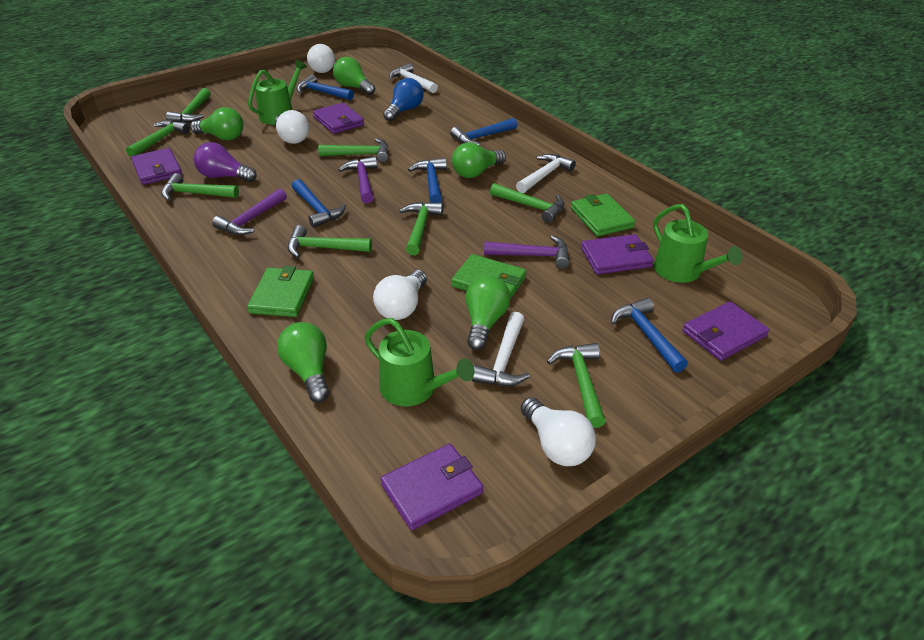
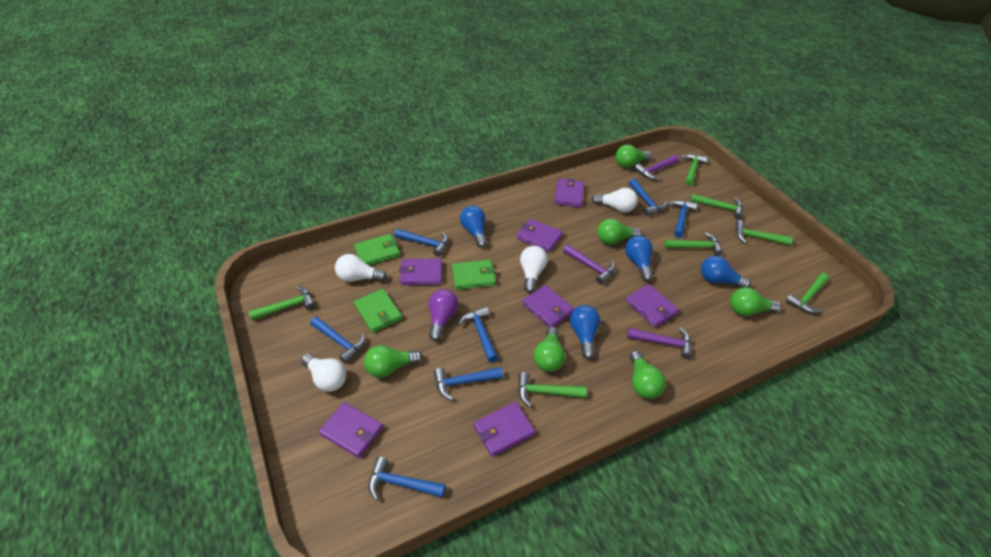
blue hammer: [292,179,346,228] [296,75,354,100] [408,158,447,203] [450,118,517,146] [611,298,688,373] = 5 -> [310,316,365,363] [368,456,446,500] [394,229,448,257] [434,367,503,400] [458,307,498,362] [629,178,667,216] [668,200,697,238] = 7
blue light bulb: [383,78,424,121] = 1 -> [460,206,487,248] [570,305,600,359] [625,235,653,281] [701,256,751,288] = 4
green hammer: [126,120,190,157] [161,173,239,201] [166,88,210,123] [288,225,372,258] [318,138,389,162] [399,202,443,255] [490,183,564,223] [547,343,606,428] = 8 -> [248,286,315,321] [518,372,587,407] [664,232,723,256] [681,154,708,186] [690,194,743,219] [735,220,793,245] [786,273,829,313] = 7
green light bulb: [190,107,243,141] [277,322,330,403] [333,57,375,95] [452,142,506,178] [466,276,511,350] = 5 -> [364,345,423,378] [533,327,565,372] [597,219,642,245] [615,145,652,168] [630,351,665,399] [730,287,781,316] = 6
green watering can: [248,60,307,125] [364,318,475,406] [653,204,743,283] = 3 -> none = 0
purple wallet: [131,148,182,185] [313,103,364,134] [380,444,483,530] [581,234,654,274] [682,301,769,361] = 5 -> [319,402,383,458] [399,258,442,286] [473,402,535,457] [516,219,563,252] [522,285,574,328] [554,178,584,207] [626,284,679,327] = 7
white hammer: [389,63,438,93] [472,312,530,386] [516,154,576,193] = 3 -> none = 0

